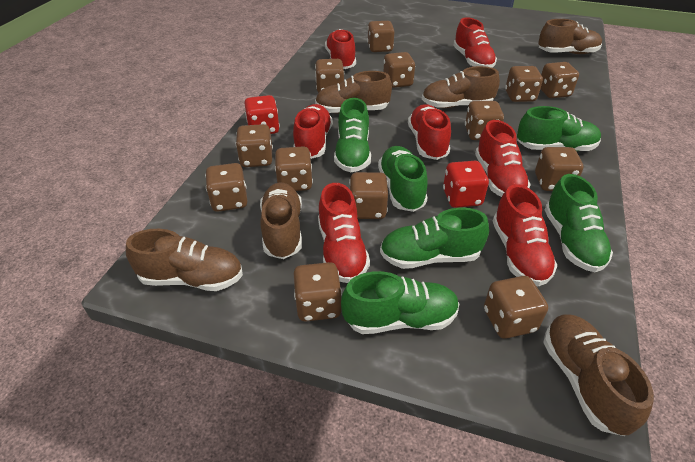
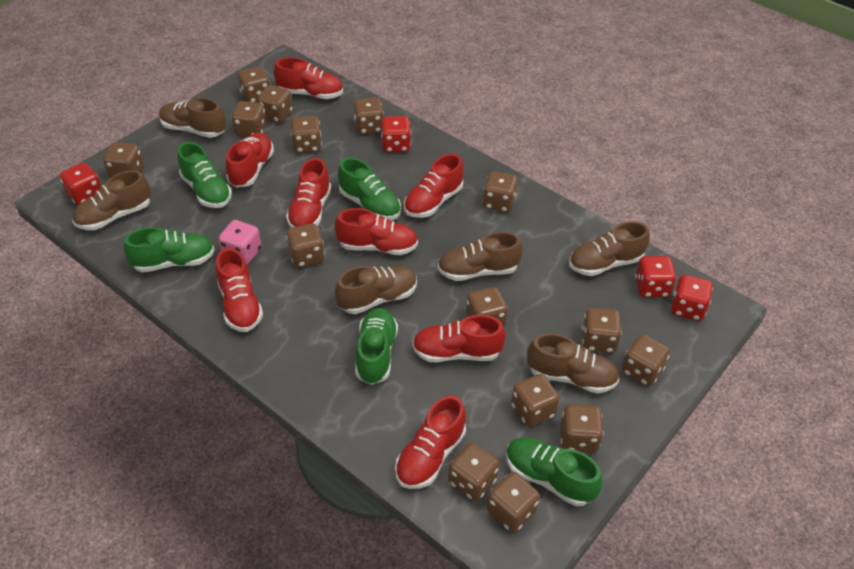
brown dice: [205,163,247,212] [236,124,273,167] [275,146,313,191] [294,262,342,321] [315,59,344,93] [349,172,388,219] [367,21,395,52] [383,52,415,88] [465,101,504,140] [484,276,548,339] [505,66,543,102] [535,147,583,191] [540,62,579,98] = 13 -> [103,142,144,178] [232,101,266,137] [238,67,270,103] [257,85,293,123] [286,223,325,267] [291,116,322,153] [353,97,384,134] [448,443,499,501] [466,287,508,327] [483,171,518,212] [487,472,540,532] [511,374,560,427] [561,404,604,453] [582,308,622,353] [622,334,670,386] = 15
green shoe: [334,98,371,172] [341,271,459,334] [378,146,428,212] [380,208,489,269] [517,106,601,151] [545,174,613,272] = 6 -> [124,227,215,272] [177,142,232,208] [338,158,401,221] [355,308,398,385] [506,438,603,506] = 5
pink dice: none = 0 -> [218,220,261,264] = 1
red dice: [244,95,280,134] [443,161,489,208] = 2 -> [60,163,101,206] [381,116,411,153] [635,256,676,297] [671,275,713,321] = 4
red shoe: [293,104,333,159] [318,183,370,283] [325,29,356,69] [408,104,451,160] [453,17,497,68] [475,120,531,197] [493,184,558,286] = 7 -> [216,248,263,332] [226,133,274,188] [274,57,343,99] [286,158,331,228] [335,208,418,255] [395,395,466,489] [404,154,464,218] [412,315,506,362] = 8

